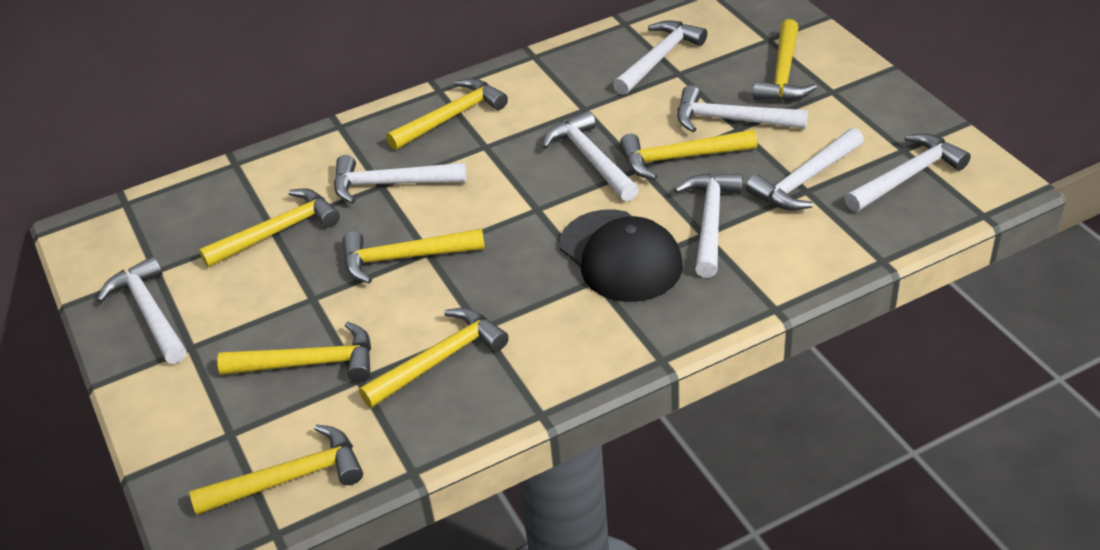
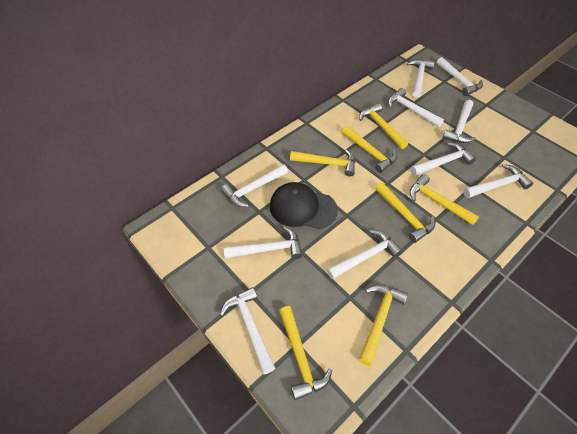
white hammer: [97,256,187,364] [334,155,466,204] [542,110,639,201] [613,21,707,95] [674,173,743,278] [677,85,808,132] [746,128,864,211] [845,133,971,212] = 8 -> [220,287,275,374] [221,164,288,207] [224,226,303,259] [327,230,402,279] [388,88,444,127] [407,59,435,98] [410,142,476,176] [437,57,483,96] [442,100,476,143] [463,164,533,198] = 10
yellow hammer: [189,424,363,515] [199,188,340,267] [217,321,371,382] [343,229,485,284] [359,308,509,408] [386,78,508,150] [620,129,758,180] [753,19,817,101] = 8 -> [279,306,332,400] [290,149,355,177] [342,126,397,173] [359,103,408,149] [359,285,408,366] [375,183,435,243] [410,174,479,225] = 7

